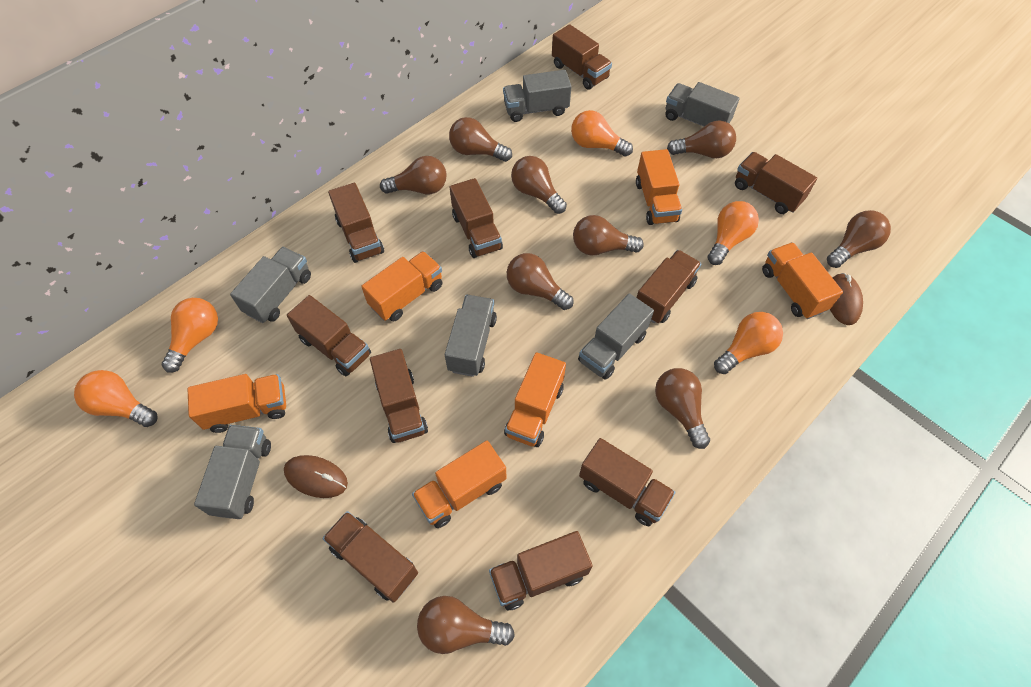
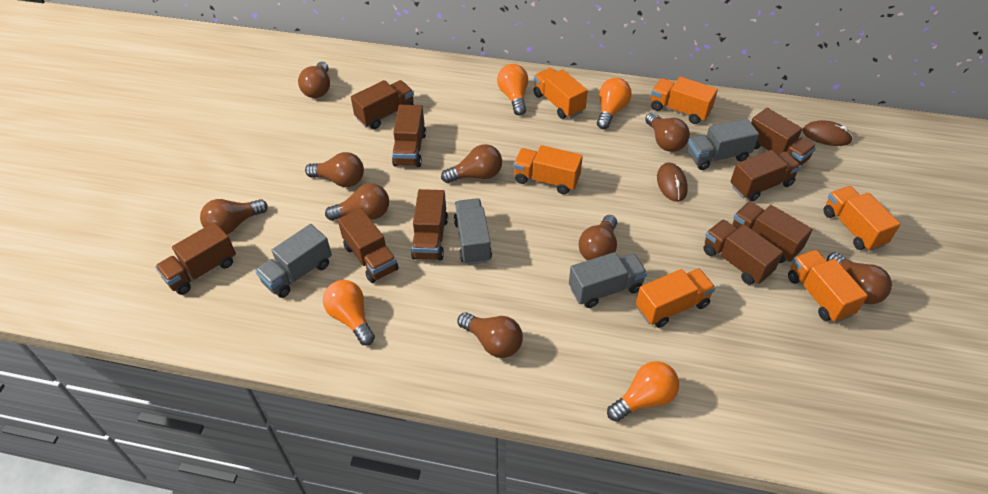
brown truck: [287,295,371,376] [323,511,418,603] [328,183,384,263] [370,349,428,443] [450,178,503,258] [489,531,593,610] [552,24,612,90] [579,438,675,526] [637,250,701,323] [735,152,817,214] = 10 -> [155,222,236,295] [338,208,399,283] [351,80,414,129] [392,105,426,167] [411,189,448,261] [703,220,783,285] [731,150,801,201] [732,201,812,263] [751,108,816,165] = 9
grey truck: [194,425,271,519] [230,247,311,323] [445,295,497,377] [503,70,572,122] [578,293,654,380] [665,82,740,127] = 6 -> [255,224,332,298] [454,198,492,265] [569,252,647,308] [687,118,759,170] = 4
orange light bulb: [74,370,157,427] [162,298,218,373] [571,110,633,157] [708,201,759,265] [714,312,783,374] = 5 -> [323,280,375,345] [497,64,528,116] [597,78,632,129] [607,361,679,422] = 4

